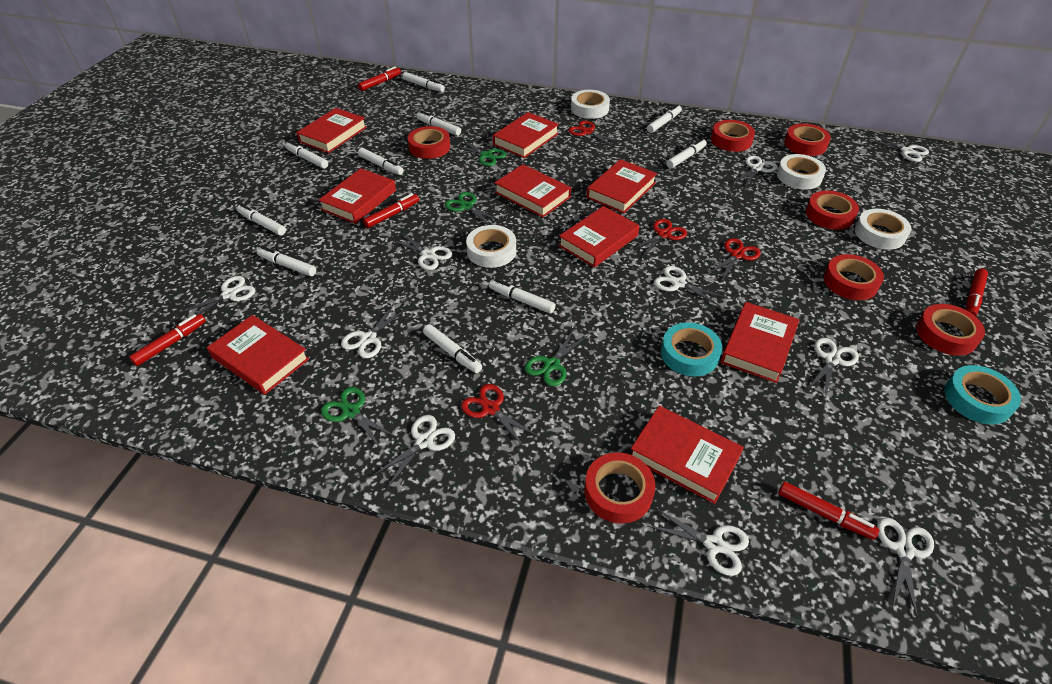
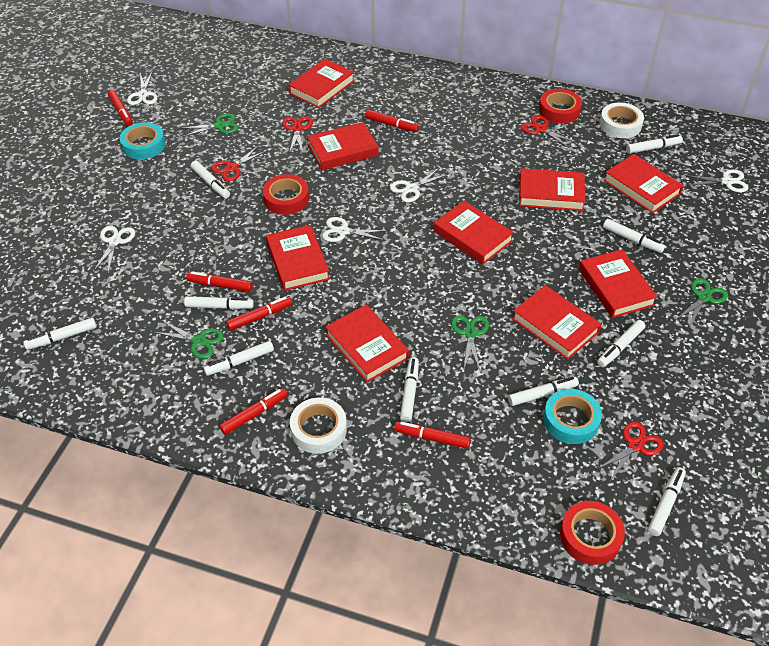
red marker: [129,314,206,366] [358,66,401,91] [363,193,419,228] [778,482,879,540] [966,268,988,316] = 5 -> [108,90,133,127] [186,271,253,292] [219,388,287,435] [226,296,293,331] [365,110,419,132] [394,421,471,449] = 6
red tape: [408,126,450,159] [584,452,656,524] [711,120,755,152] [784,124,831,156] [806,190,859,230] [824,254,884,300] [916,304,985,356] = 7 -> [263,174,309,215] [539,89,582,124] [560,501,625,565] = 3
white scissors: [178,276,255,315] [341,303,406,358] [373,415,455,488] [390,231,452,270] [648,507,749,576] [654,266,728,307] [732,156,777,187] [807,338,859,399] [867,134,929,162] [877,517,934,619] = 10 -> [93,226,135,273] [127,72,158,105] [322,217,388,242] [390,168,448,203] [685,170,748,192] = 5
white tape: [466,225,516,268] [571,90,610,119] [777,154,826,189] [855,209,911,250] = 4 -> [290,398,347,454] [599,103,644,138] = 2

